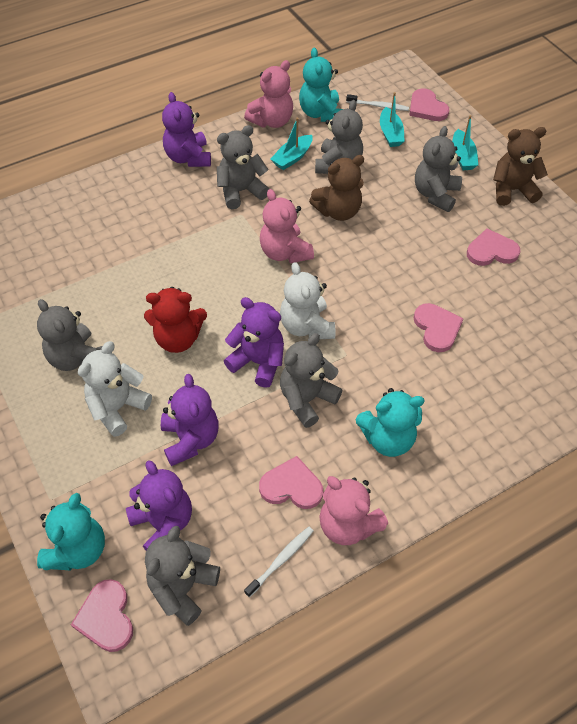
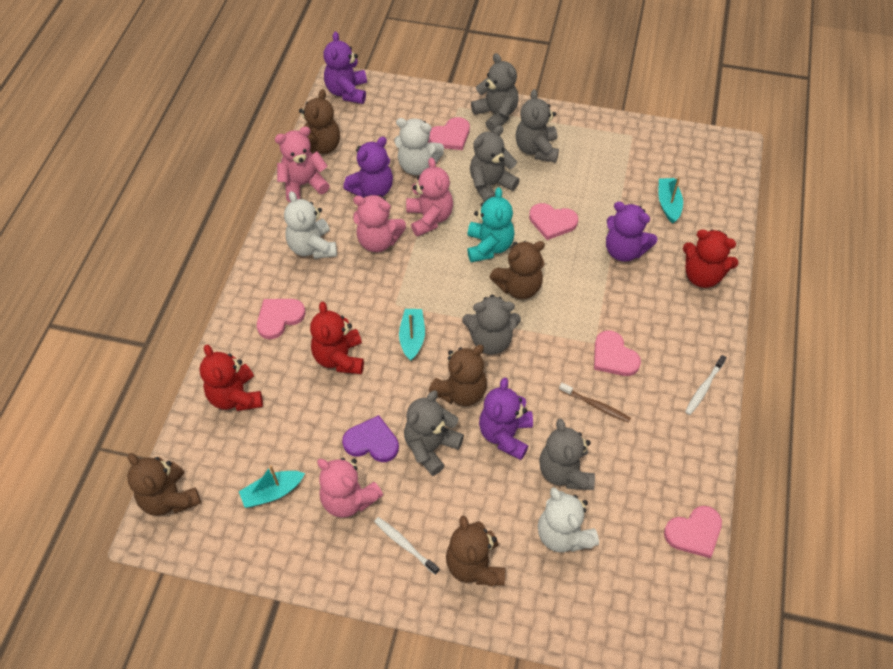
brown teddy bear: [309,155,364,221] [493,127,548,206] = 2 -> [127,453,201,516] [299,89,340,154] [429,345,487,406] [446,516,505,587] [490,241,545,299] = 5
brown toothbrush: none = 0 -> [559,383,631,423] = 1
pink teddy bear: [244,60,293,128] [260,189,314,263] [319,476,388,545] = 3 -> [275,127,330,202] [317,458,383,518] [353,195,406,252] [406,157,453,237] = 4
purple heart: none = 0 -> [342,415,399,462] = 1
red teddy bear: [144,287,207,353] = 1 -> [200,345,263,411] [310,302,364,374] [683,229,738,288] = 3
turquoise teddy bear: [37,493,105,570] [299,48,343,122] [355,388,425,457] = 3 -> [467,187,515,262] = 1
white teddy bear: [78,341,152,437] [280,262,335,339] = 2 -> [284,191,337,259] [394,118,444,175] [538,487,599,552] = 3

